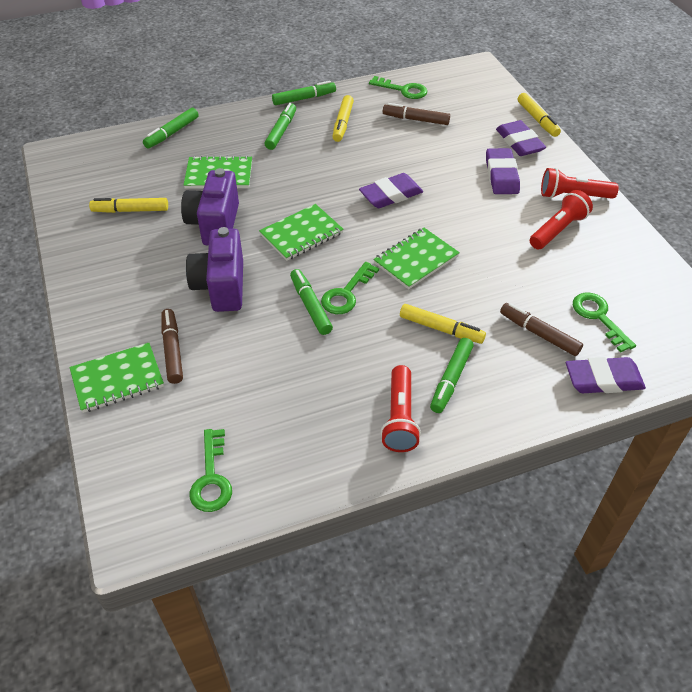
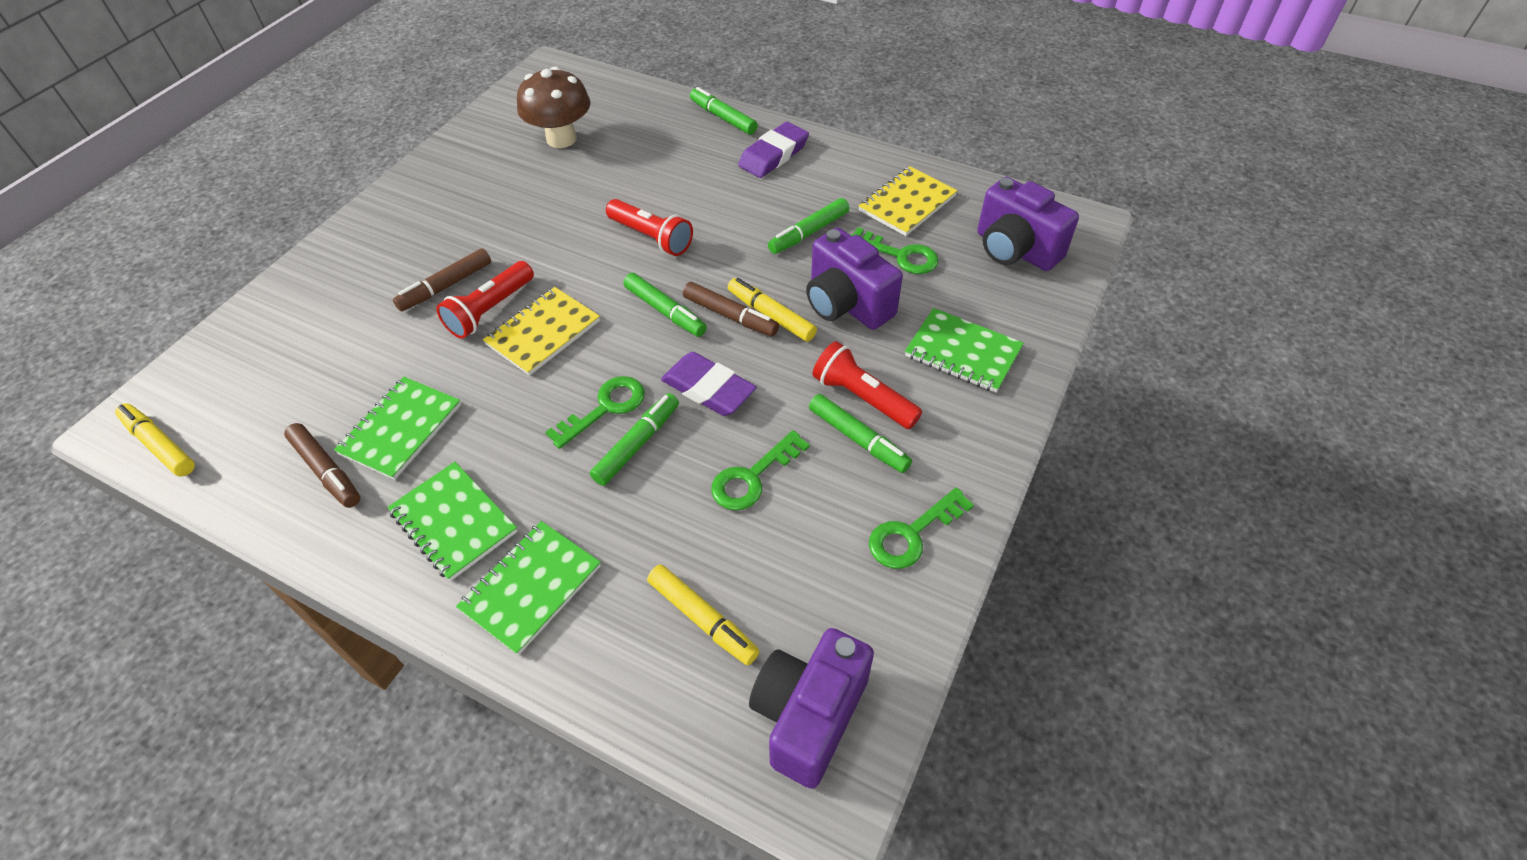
brown mushroom: none = 0 -> [517,66,591,148] = 1
purple camera: [181,168,239,246] [186,227,243,312] = 2 -> [749,628,874,789] [806,228,903,330] [977,177,1079,271] = 3
purple eraser: [359,173,423,208] [486,148,520,194] [496,120,546,156] [566,357,646,393] = 4 -> [661,352,757,416] [738,122,809,178] = 2
yellow marker: [89,198,168,213] [333,95,354,142] [400,304,486,344] [518,93,561,137] = 4 -> [115,403,195,476] [647,565,759,665] [728,278,817,342] = 3
yellow notebook: none = 0 -> [483,287,600,376] [859,166,957,236] = 2

